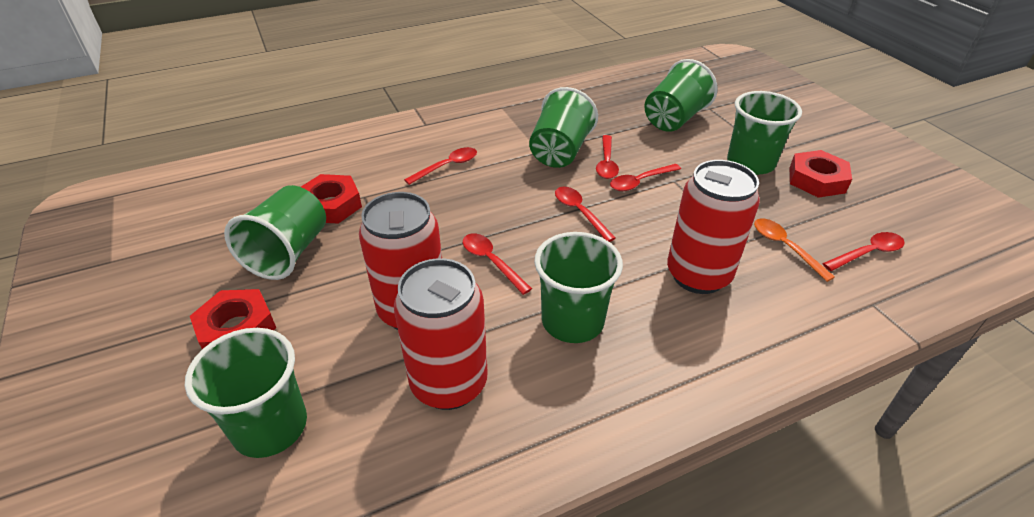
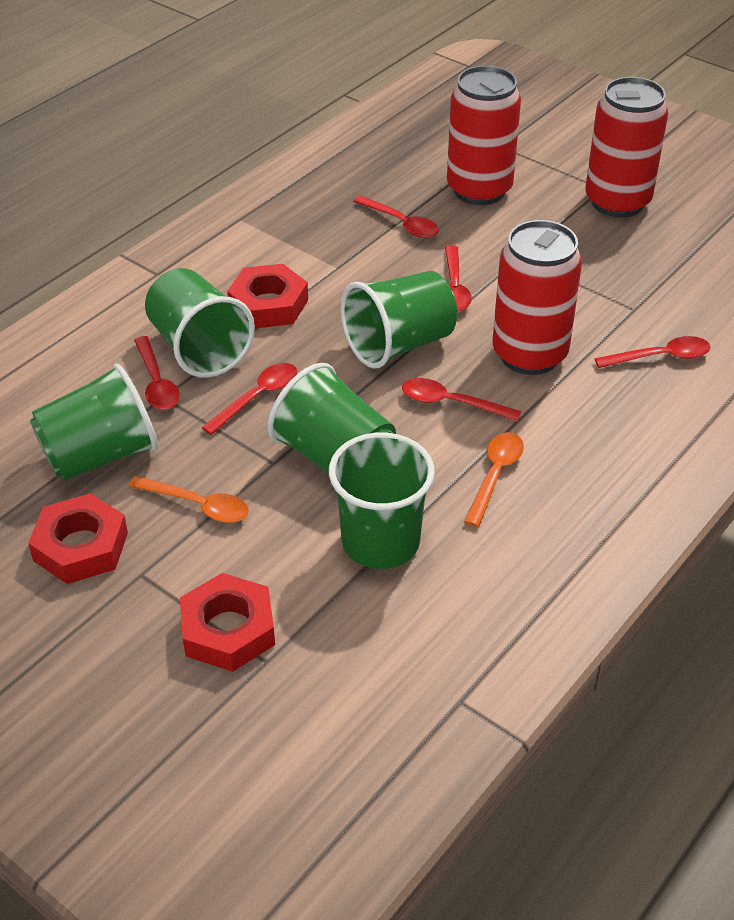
green cup: [185,328,307,458] [224,185,326,280] [529,87,598,168] [534,232,623,343] [644,59,718,132] [727,91,802,175] = 6 -> [30,364,158,481] [145,268,255,378] [267,363,396,473] [329,433,435,569] [341,271,457,369] = 5
orange spoon: [754,218,835,282] = 1 -> [128,476,249,523] [464,432,524,527] = 2

